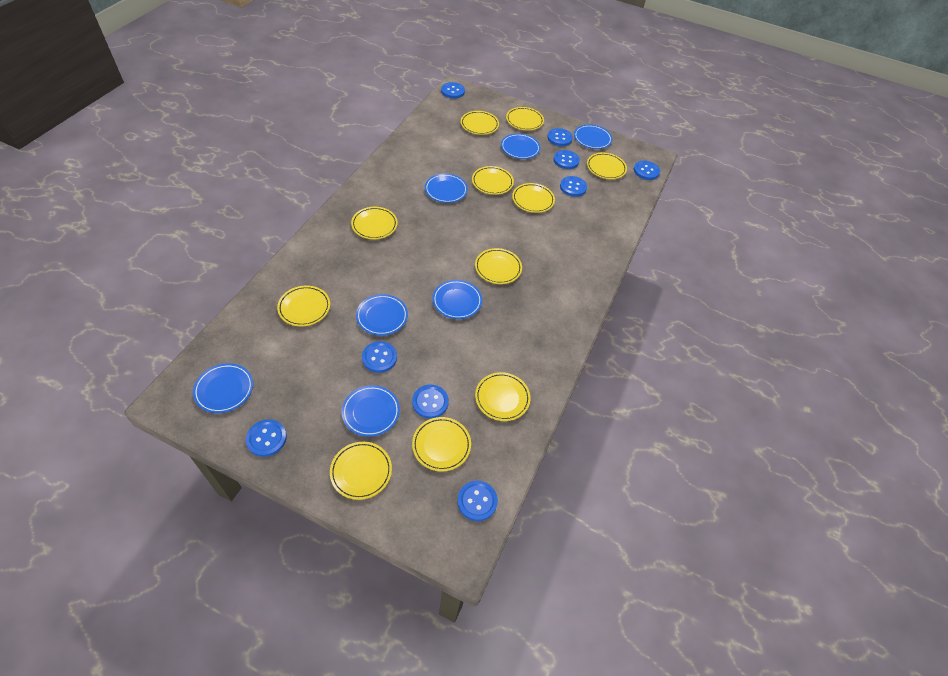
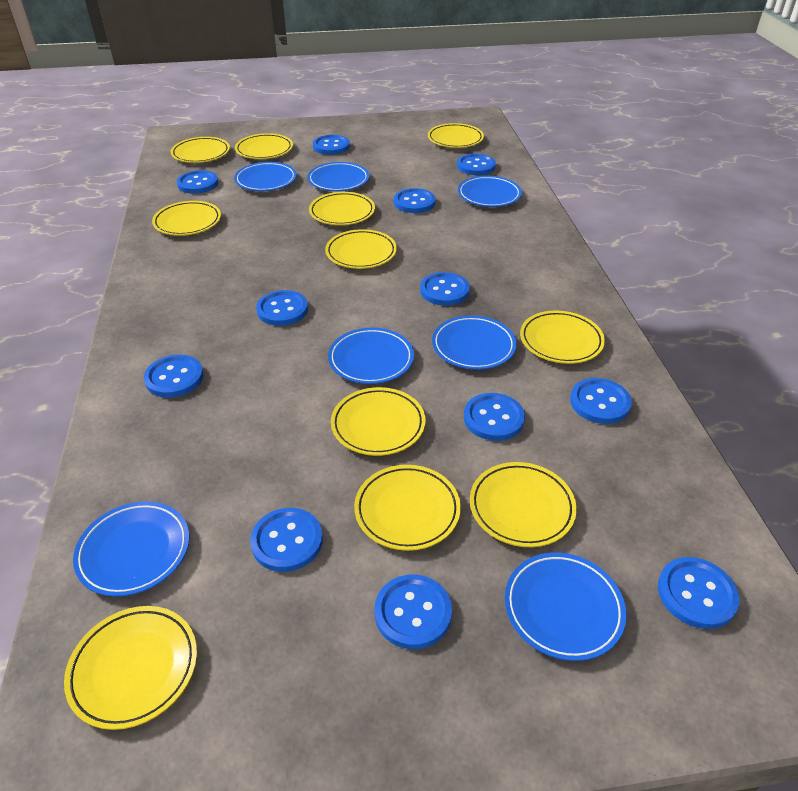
blue button: [246,419,287,457] [362,341,397,373] [412,385,449,419] [441,82,465,99] [457,481,498,521] [547,128,573,146] [553,150,580,169] [560,176,587,197] [634,160,660,180] = 9 -> [144,355,204,398] [177,170,218,194] [250,508,323,572] [256,290,308,326] [313,135,350,155] [374,575,452,649] [394,188,436,213] [420,272,470,306] [457,154,496,175] [464,393,525,441] [570,378,632,424] [658,557,739,629] = 12

